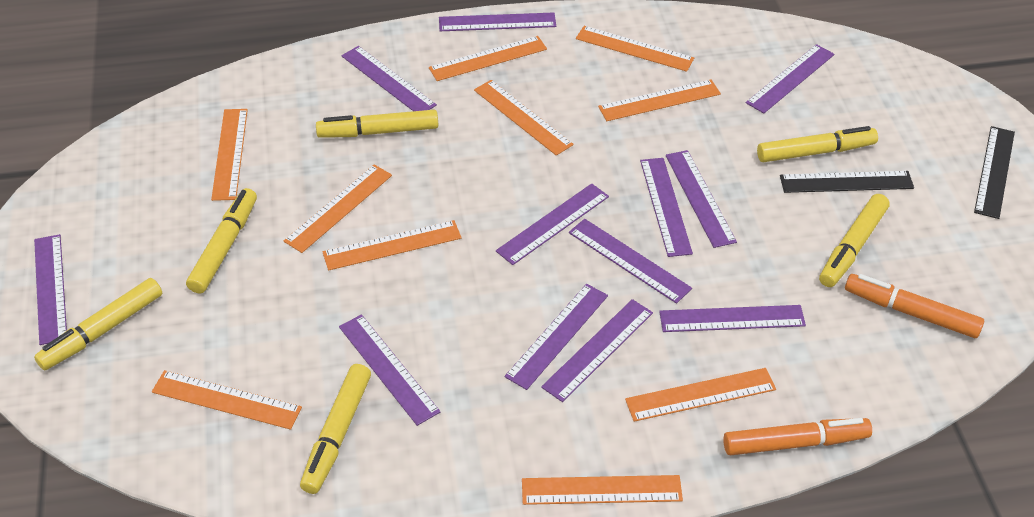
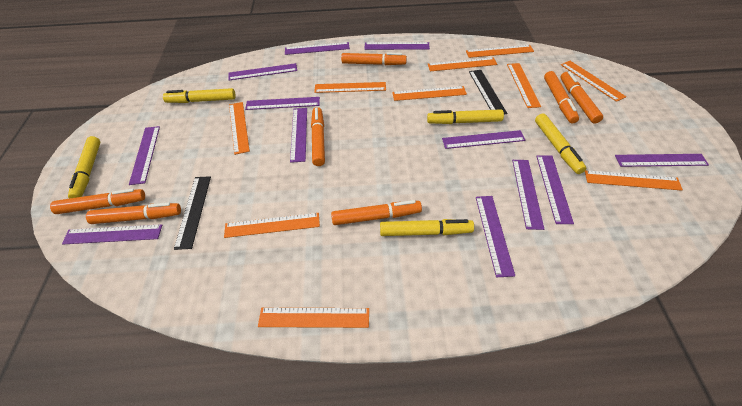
orange marker: [723,418,872,455] [845,274,984,338] = 2 -> [50,189,145,214] [86,203,181,224] [311,107,325,166] [331,200,422,225] [341,53,407,65] [544,71,579,123] [560,71,603,124] = 7
yellow marker: [34,278,163,371] [186,188,257,294] [300,364,371,494] [316,110,438,138] [757,126,878,162] [819,194,890,287] = 6 -> [68,136,100,199] [163,88,236,103] [380,219,474,236] [427,109,504,124] [535,114,586,174] = 5

